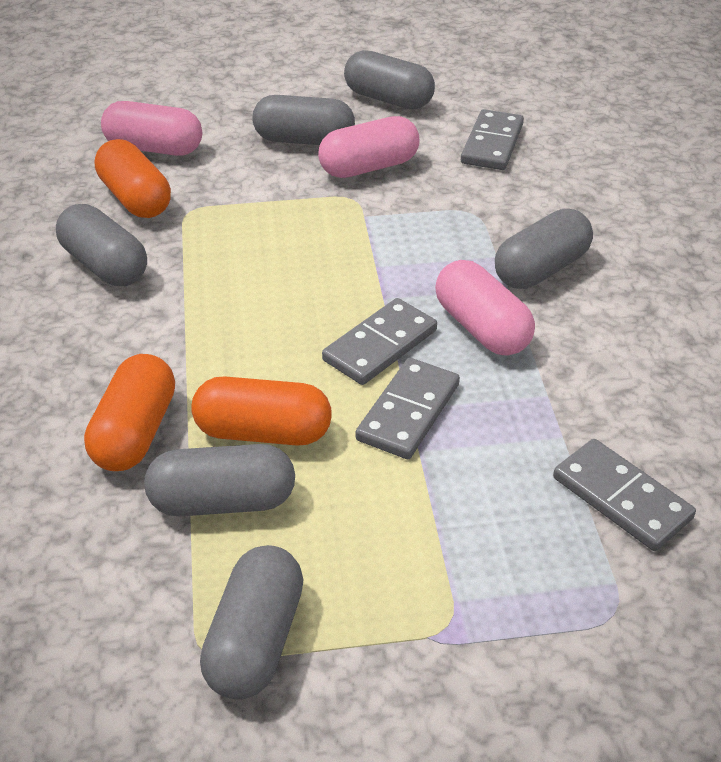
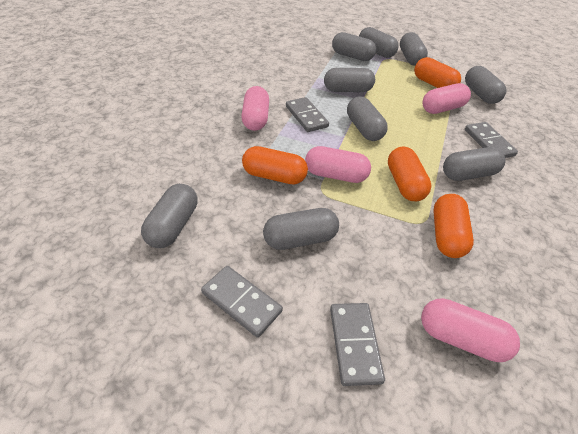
grey capsule: [56,204,147,286] [144,444,295,516] [200,545,303,700] [252,95,355,145] [344,50,435,109] [495,209,593,289] = 6 -> [141,184,198,248] [263,208,339,250] [324,68,375,92] [332,32,376,61] [347,97,388,141] [359,27,399,58] [400,32,428,66] [443,147,506,181] [465,66,506,104] = 9
orange capsule: [84,354,175,471] [95,139,171,218] [191,376,332,446] = 3 -> [242,146,308,184] [388,146,432,201] [414,57,461,88] [433,194,474,258] = 4
pink capsule: [101,101,202,156] [318,116,419,178] [435,260,535,355] = 3 -> [241,86,269,131] [305,146,371,183] [421,298,520,362] [423,83,471,114] = 4

